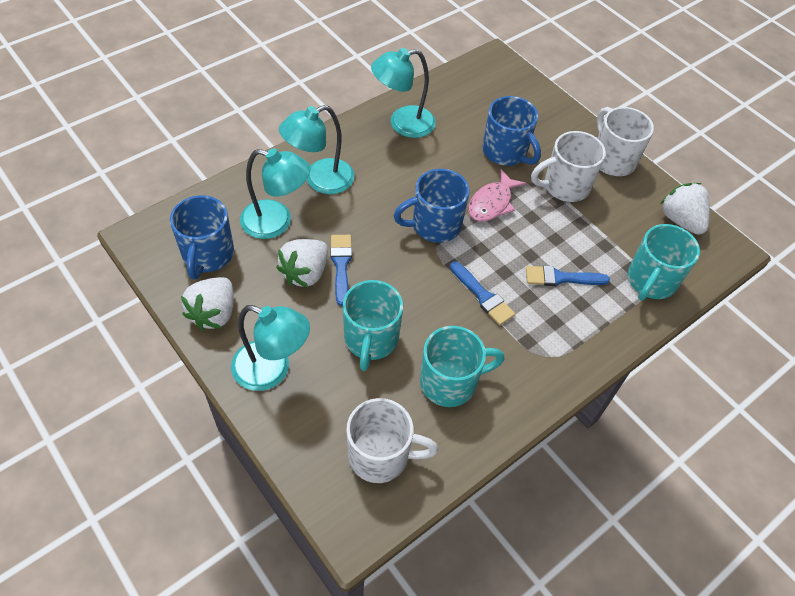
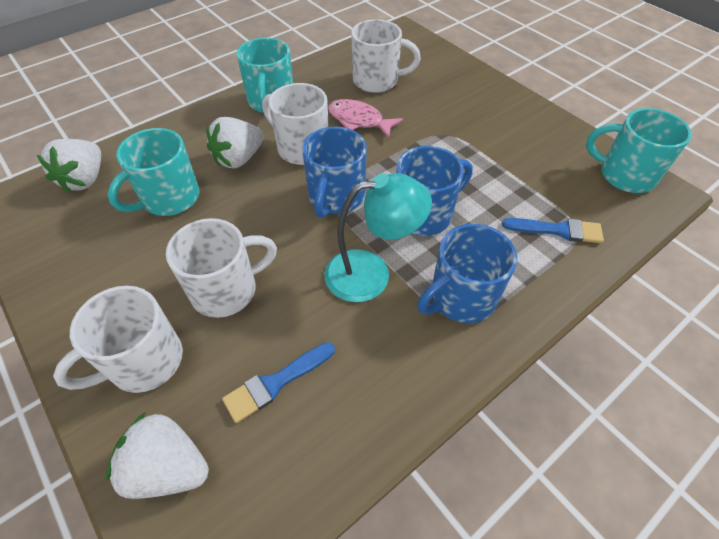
blue brush: [330,235,352,306] [450,261,515,325] [526,266,610,286] = 3 -> [222,342,335,423] [502,218,604,243] = 2
turquoise lamp: [231,305,310,391] [240,148,310,239] [279,105,355,194] [371,48,436,138] = 4 -> [325,173,432,302] = 1
white mug: [346,398,438,483] [531,131,606,202] [597,107,654,176] = 3 -> [53,286,183,393] [166,218,277,318] [262,83,328,165] [351,19,421,93] = 4

